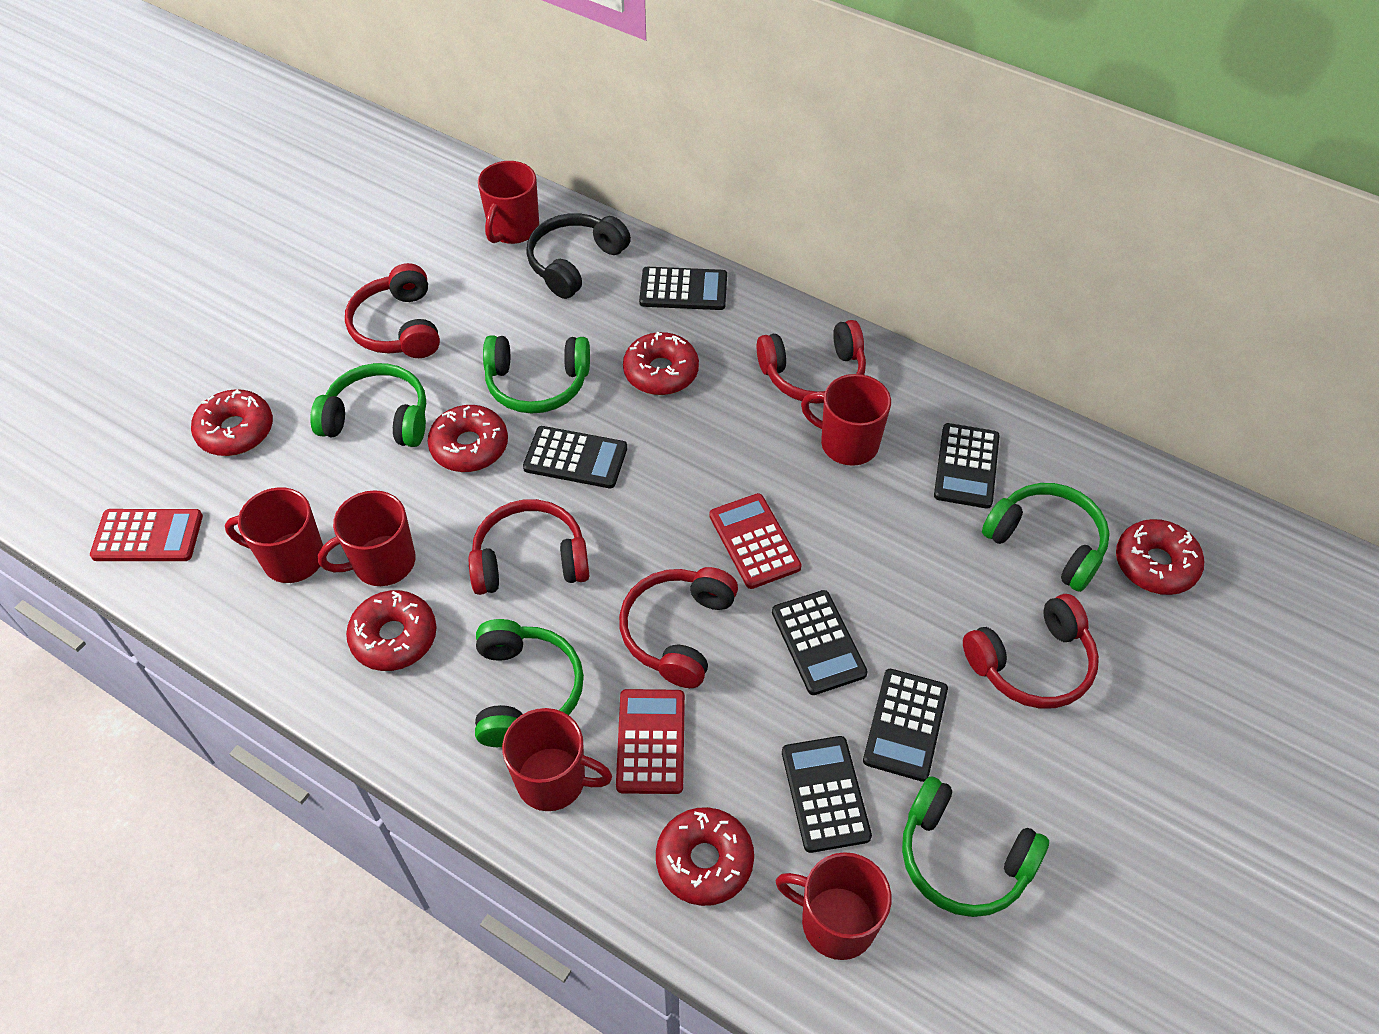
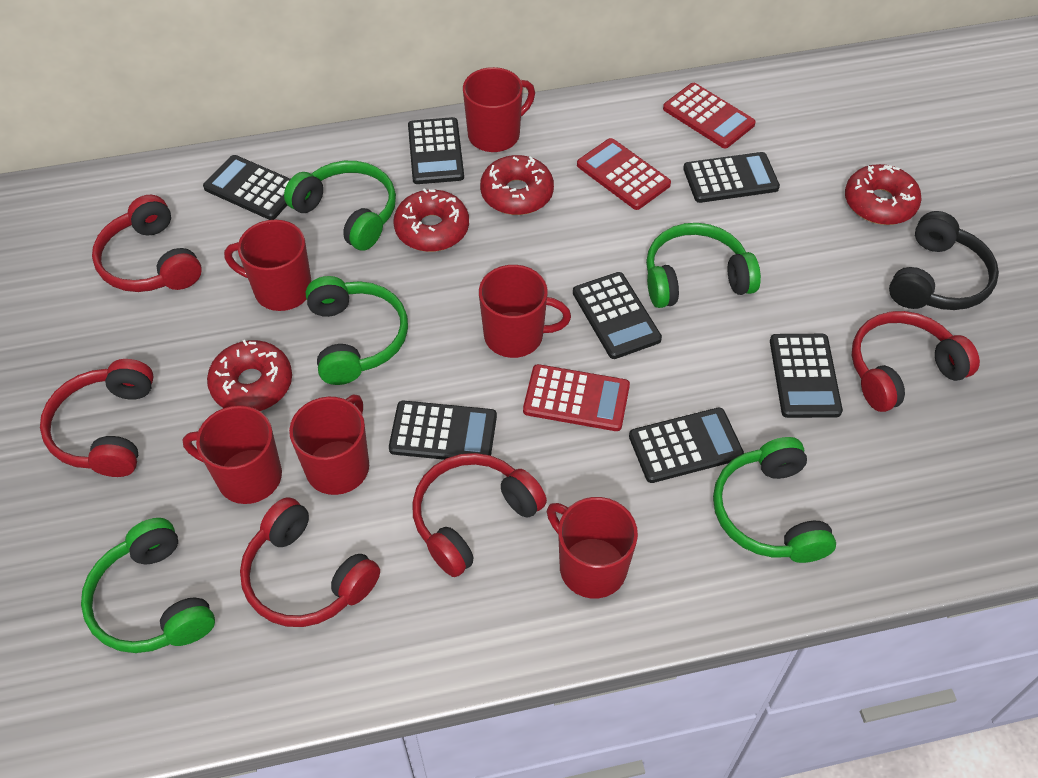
black calculator: [523,426,627,488] [639,267,727,310] [772,590,868,695] [782,736,872,853] [863,669,948,782] [934,423,1000,509] = 6 -> [203,155,290,220] [389,401,497,460] [408,117,464,184] [573,272,662,359] [629,407,744,483] [683,152,780,203] [770,334,843,418] = 7
red donut: [191,389,273,456] [346,590,437,671] [428,405,508,472] [623,332,699,395] [656,807,754,906] [1116,519,1204,595] = 6 -> [207,340,292,411] [394,188,469,252] [480,155,554,215] [845,164,922,225] = 4

